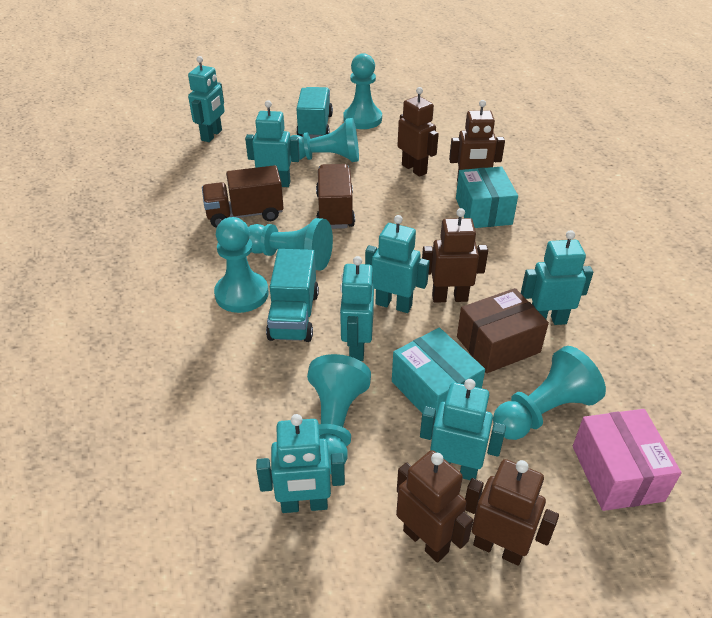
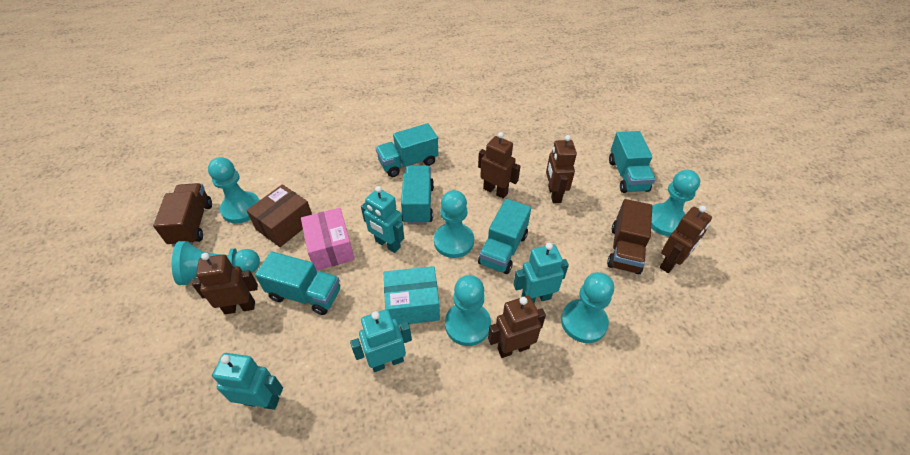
turquoise box: [392,328,485,419] [456,166,518,228] = 2 -> [384,266,440,325] = 1
turquoise robot: [188,56,225,142] [245,100,300,187] [256,414,345,513] [340,256,374,361] [365,215,430,313] [420,379,506,480] [521,230,593,325] = 7 -> [212,353,283,410] [350,309,412,372] [361,186,404,253] [513,243,569,303] = 4
turquoise truck: [266,249,319,342] [296,87,333,138] = 2 -> [255,251,340,315] [376,123,438,177] [401,165,434,225] [478,199,531,274] [609,131,656,193] = 5

